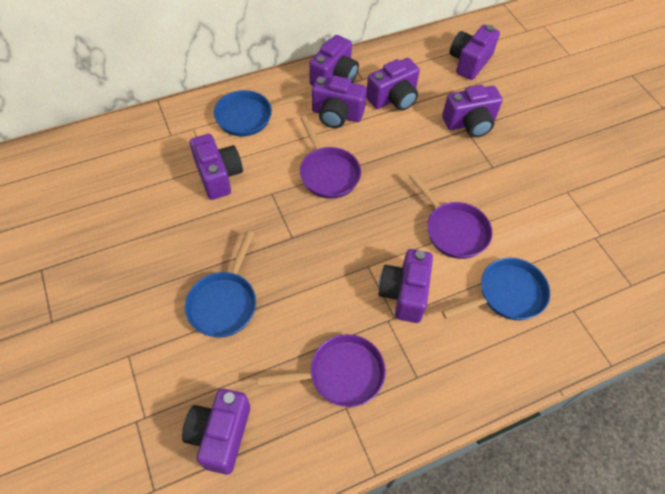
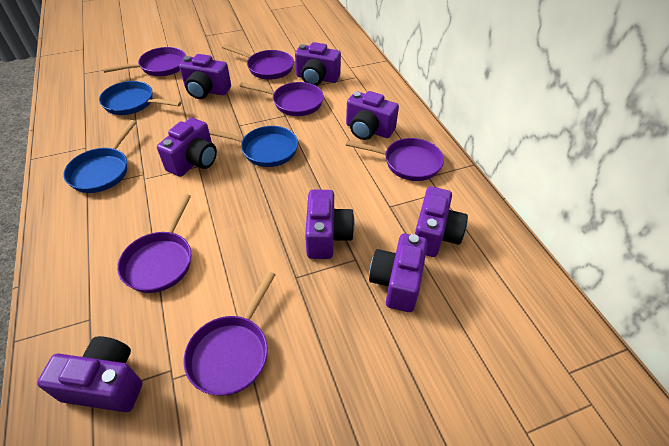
purple pan: [257,334,386,407] [300,115,361,199] [408,173,492,259] = 3 -> [103,47,186,76] [117,194,191,293] [184,271,275,396] [222,44,294,80] [240,82,324,116] [346,138,444,181] = 6

